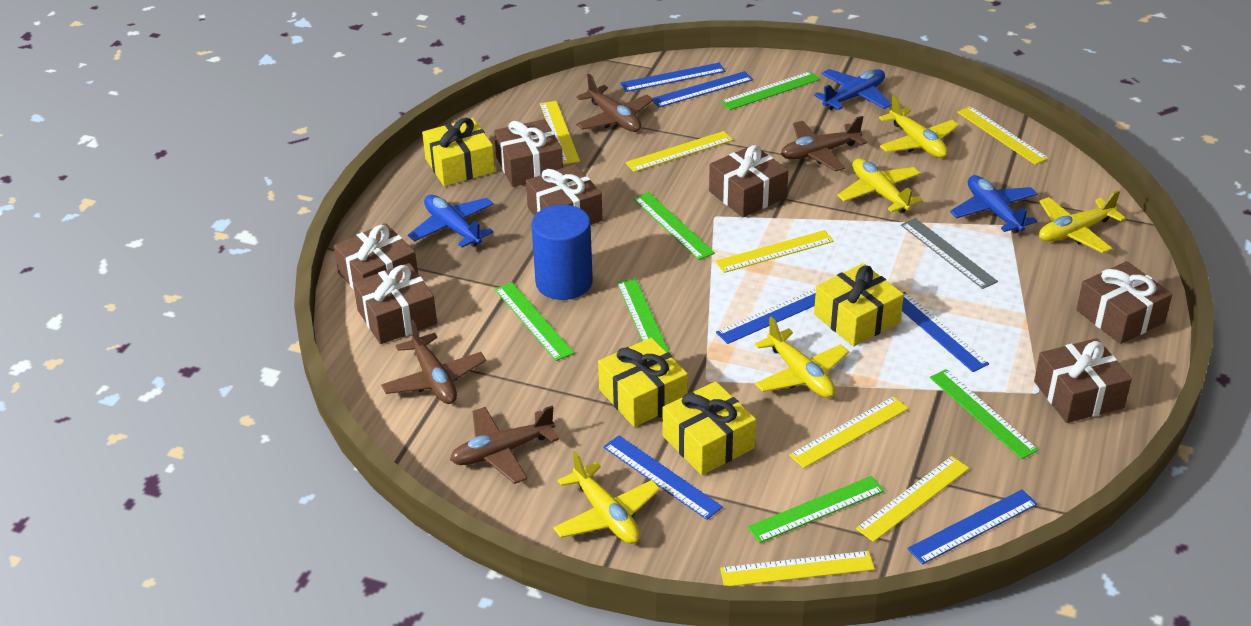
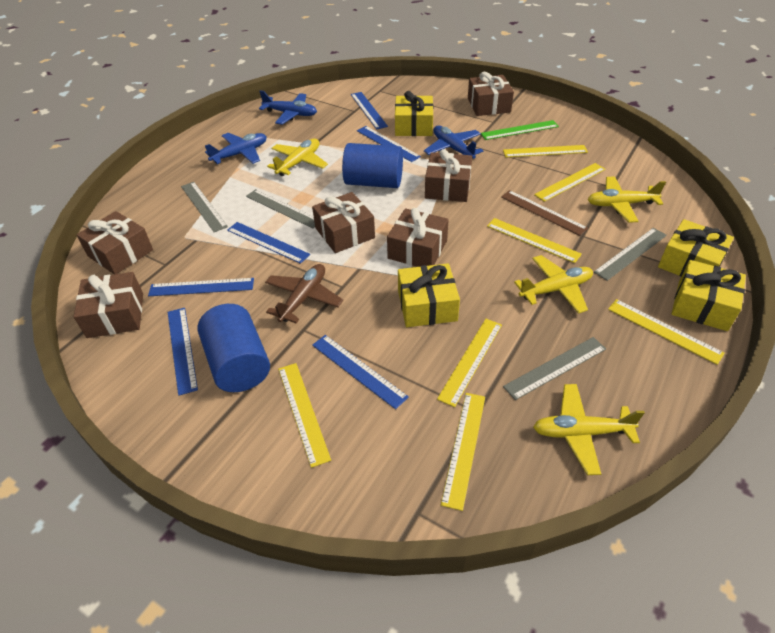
blue cylinder: [531,205,593,300] = 1 -> [197,304,270,392] [342,143,403,188] = 2
brown gift: [334,223,418,290] [353,263,437,344] [494,119,563,187] [526,164,603,225] [709,145,788,217] [1034,338,1132,423] [1076,261,1172,344] = 7 -> [73,272,143,338] [76,211,153,275] [312,192,375,253] [387,208,449,267] [425,149,472,202] [468,72,514,116] = 6
brown plane: [381,320,486,404] [450,406,559,484] [576,74,654,132] [781,116,867,171] = 4 -> [265,264,343,323] = 1
brown ruler: none = 0 -> [501,190,588,236] = 1
green ruler: [495,282,574,361] [617,278,670,354] [633,192,715,260] [720,71,820,110] [747,476,884,543] [930,369,1039,459] = 6 -> [481,120,559,140] = 1
grey ruler: [901,218,998,289] = 1 -> [181,182,228,232] [246,189,315,228] [503,337,606,400] [594,228,667,281] = 4
yellow plane: [553,451,660,544] [755,317,849,398] [837,159,923,213] [879,95,959,158] [1039,190,1126,253] = 5 -> [267,139,328,176] [514,255,593,314] [533,384,645,475] [588,176,666,223] = 4

